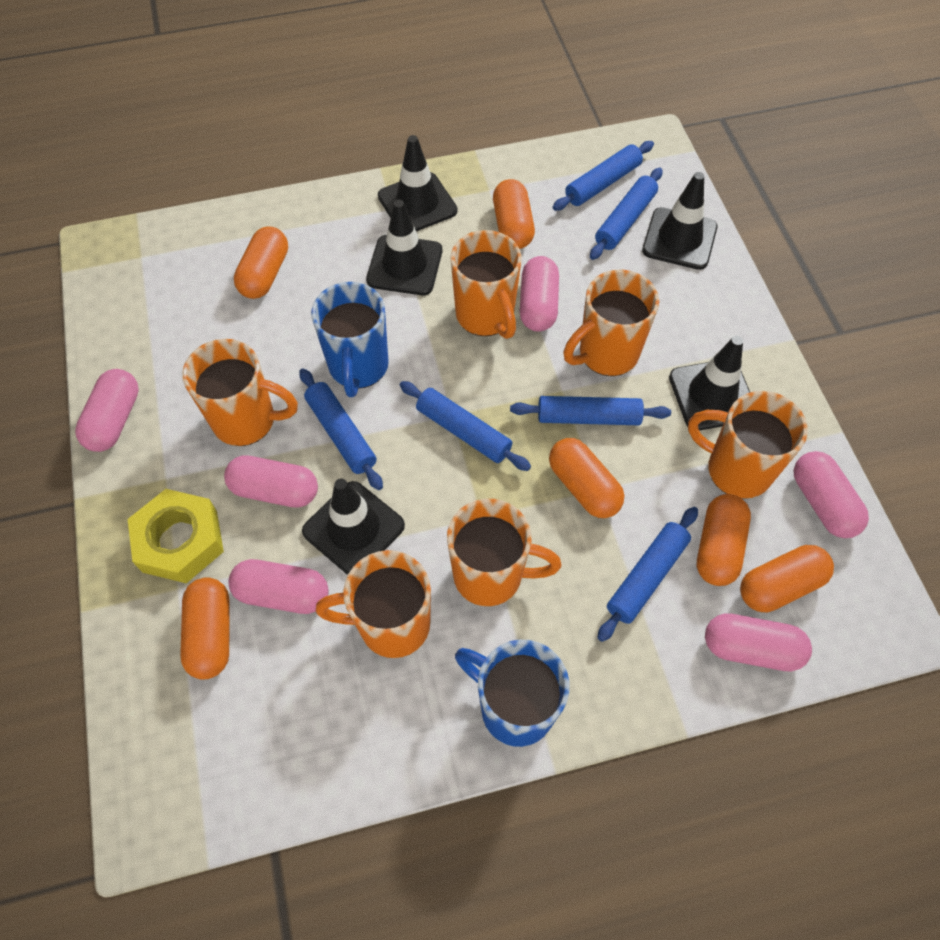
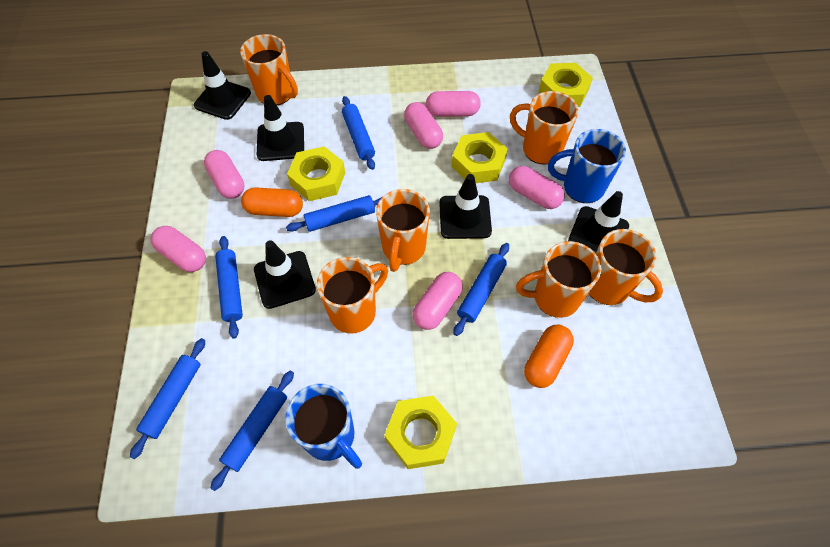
orange capsule: [180,577,230,679] [234,227,288,299] [493,179,535,249] [549,438,624,518] [697,494,751,586] [740,545,834,612] = 6 -> [241,187,303,217] [524,324,574,388] = 2
yellow nut: [128,489,224,583] = 1 -> [287,146,345,201] [384,395,457,469] [451,132,508,183] [538,63,593,107] = 4

